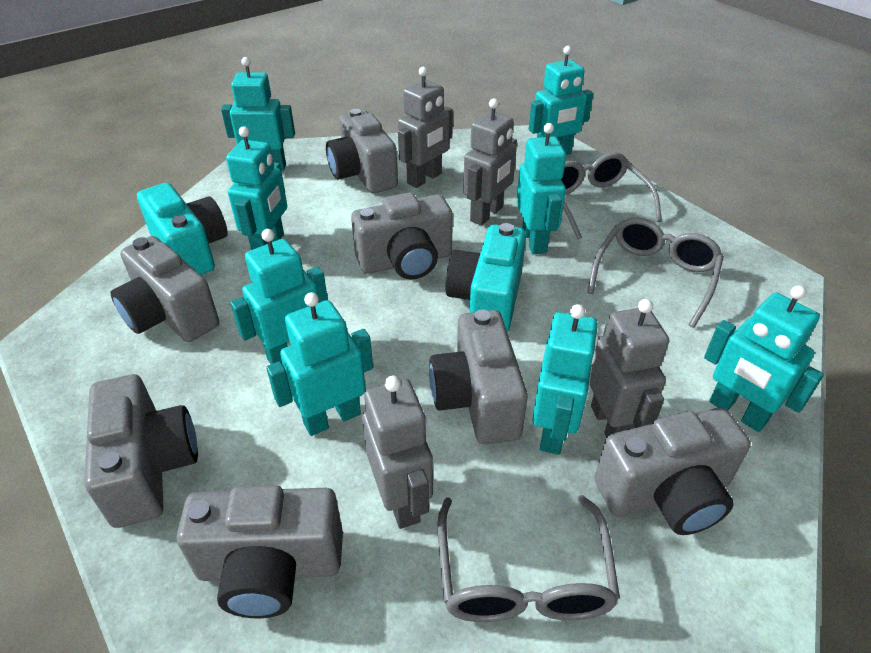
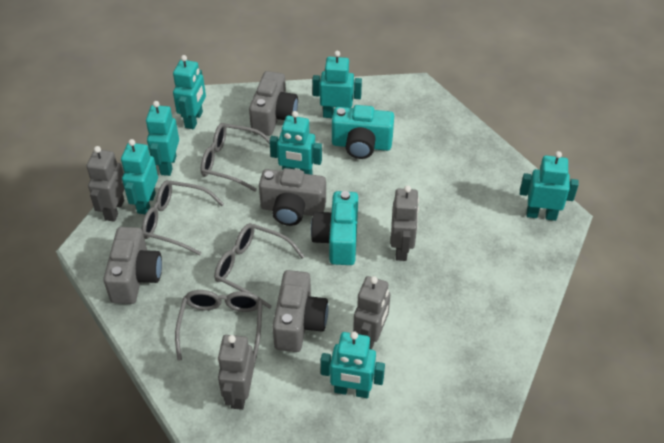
grey camera: [84,374,198,528] [110,236,219,342] [177,485,343,618] [326,109,398,193] [351,192,453,280] [429,309,528,444] [595,408,751,535] = 7 -> [103,227,162,304] [249,71,298,136] [259,168,326,226] [272,270,328,352] = 4
grey glasses: [437,495,620,622] [561,153,662,239] [587,217,724,328] = 3 -> [142,180,224,255] [175,290,263,364] [200,123,270,192] [214,223,305,309] = 4
turquoise robot: [221,57,295,171] [226,126,287,250] [230,229,328,364] [266,292,373,436] [516,123,566,254] [529,46,593,155] [532,304,598,455] [704,285,824,432] = 8 -> [121,139,158,214] [146,101,179,176] [173,55,206,129] [270,111,322,175] [313,51,362,118] [321,331,385,398] [520,151,579,221] = 7

